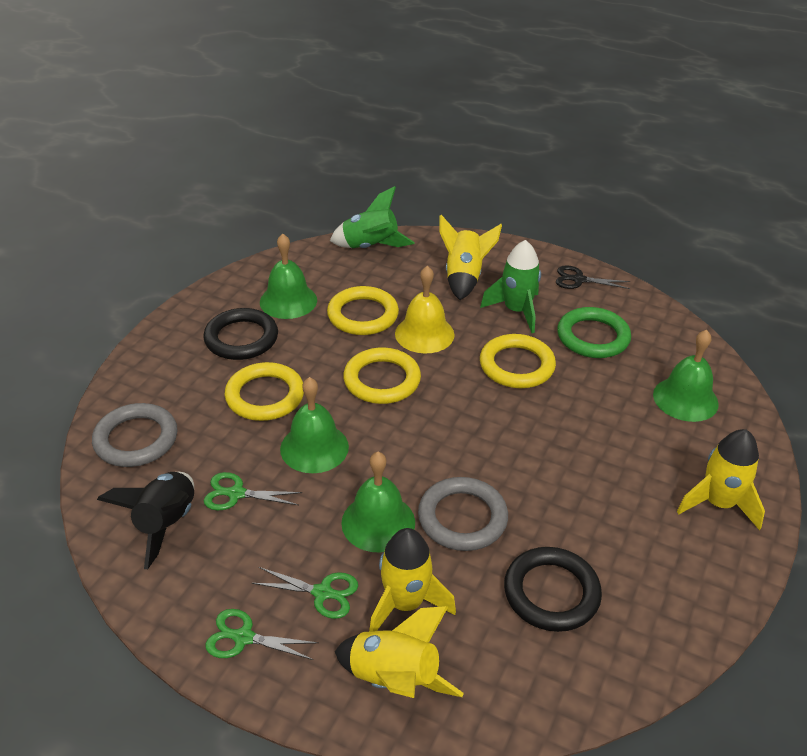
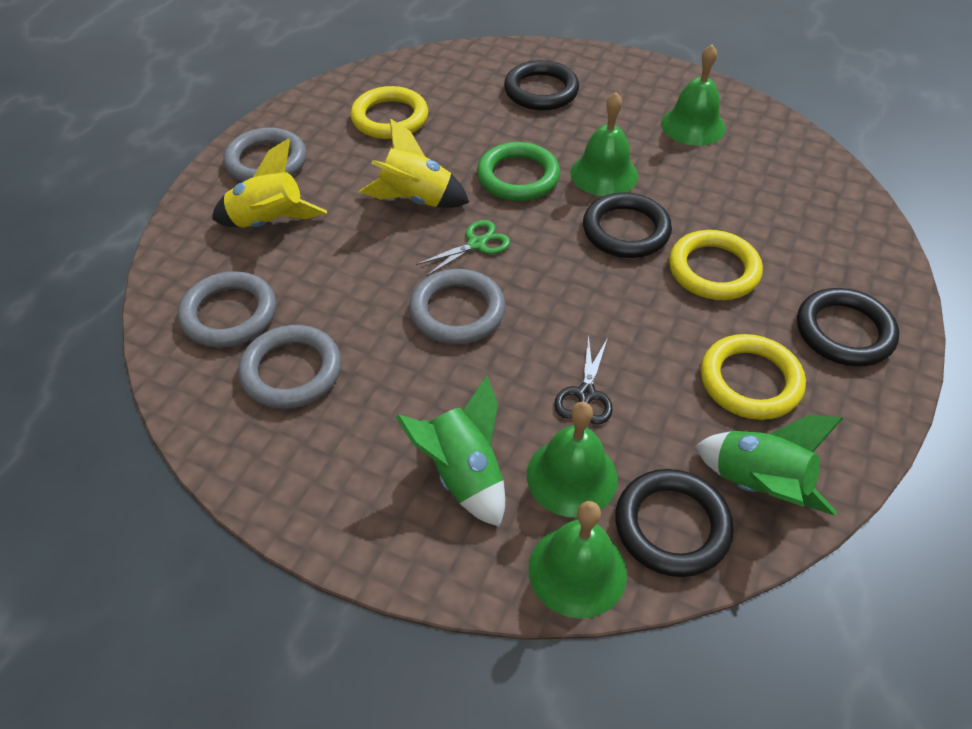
black ring: [203,308,278,360] [504,547,602,632] = 2 -> [504,60,579,111] [583,192,672,258] [615,469,734,577] [797,288,899,367] = 4
black rocket: [97,472,194,569] = 1 -> none = 0
green scissors: [204,472,302,510] [205,609,319,660] [252,567,358,619] = 3 -> [416,220,510,276] = 1
grey ring: [92,403,178,467] [418,477,508,551] = 2 -> [178,271,276,348] [223,128,306,182] [238,325,341,409] [409,269,505,345] = 4
yellow bell: [395,266,454,353] = 1 -> none = 0
yellow ring: [224,362,304,421] [327,286,399,335] [343,347,421,404] [480,334,556,388] = 4 -> [350,86,428,139] [669,230,763,300] [701,334,806,420] = 3
yellow rocket: [335,606,464,698] [369,528,456,632] [439,215,502,300] [677,429,765,530] = 4 -> [212,139,327,228] [359,118,469,208] = 2

